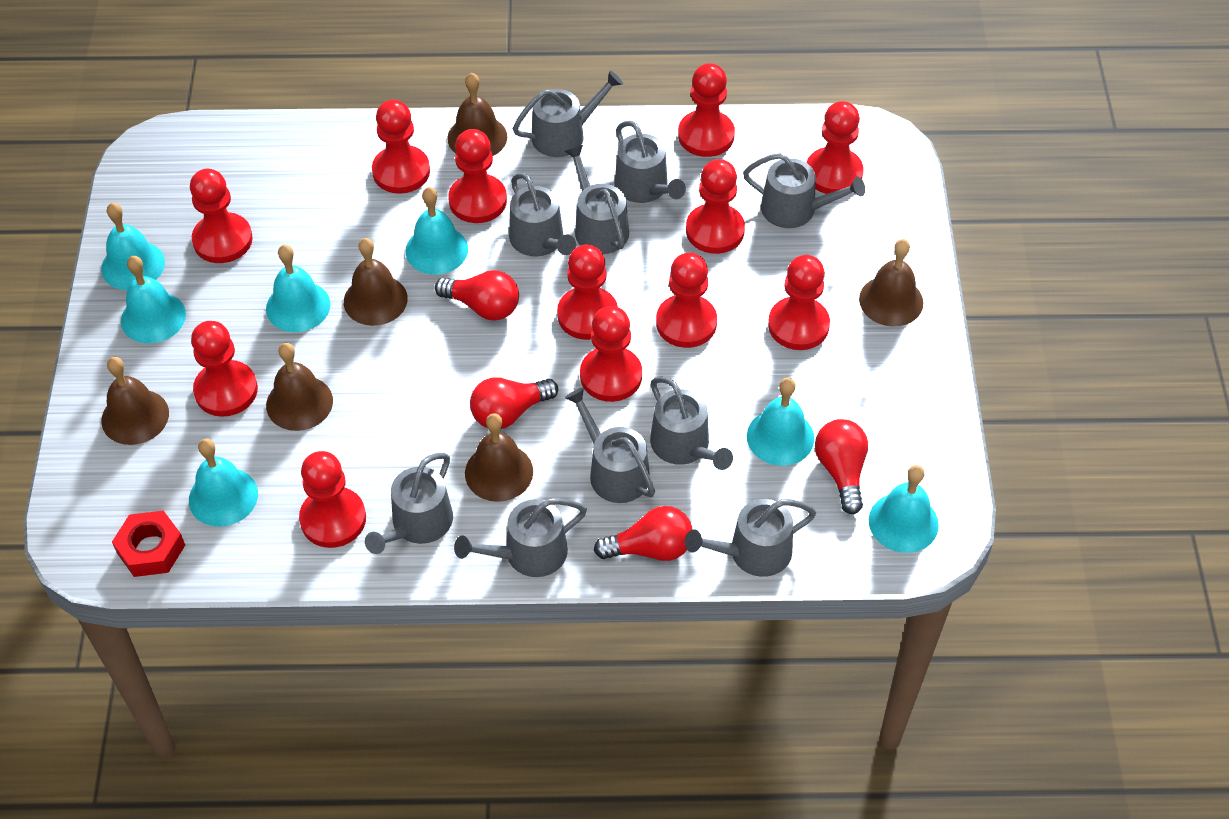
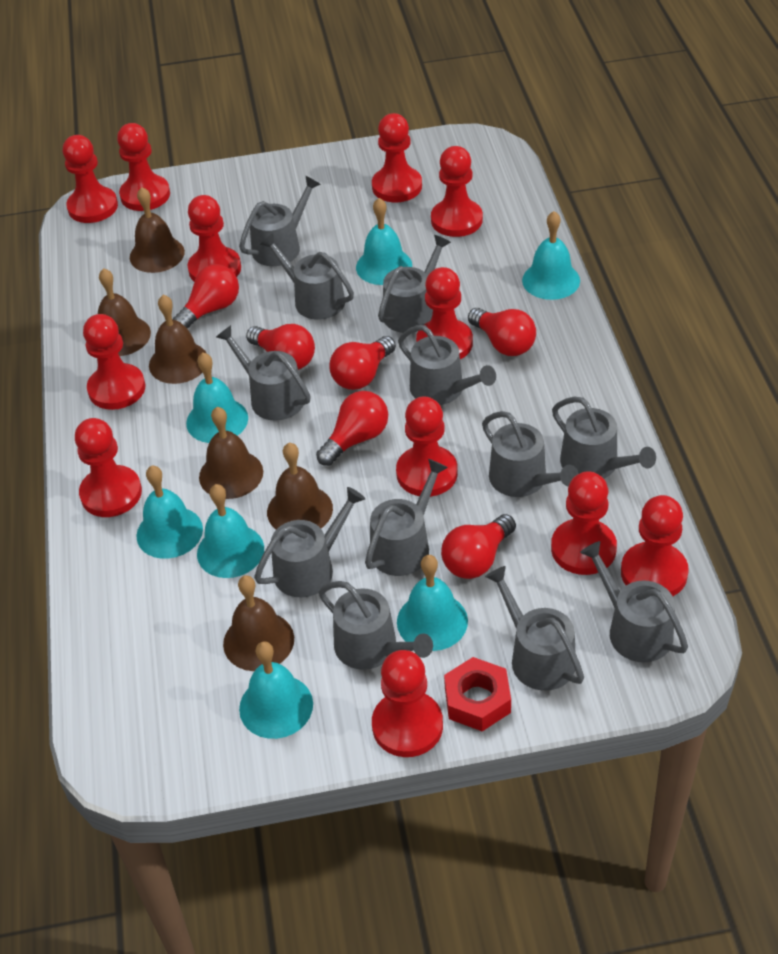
grey watering can: [365,453,453,554] [454,498,587,577] [509,173,576,257] [513,71,623,157] [565,145,629,254] [565,387,655,503] [615,120,686,203] [650,377,733,470] [685,499,816,577] [743,153,865,228] = 10 -> [216,325,311,421] [239,176,321,266] [254,487,365,597] [259,233,354,320] [319,581,433,670] [365,459,448,576] [378,235,451,333] [398,325,496,405] [482,411,578,497] [485,566,584,691] [552,397,656,479] [580,541,688,662] = 12
red light bulb: [435,270,519,321] [470,377,558,429] [594,506,692,561] [815,419,868,515] = 4 -> [173,264,239,328] [246,324,315,370] [316,391,388,466] [329,336,396,390] [441,514,516,579] [468,308,536,356] = 6

